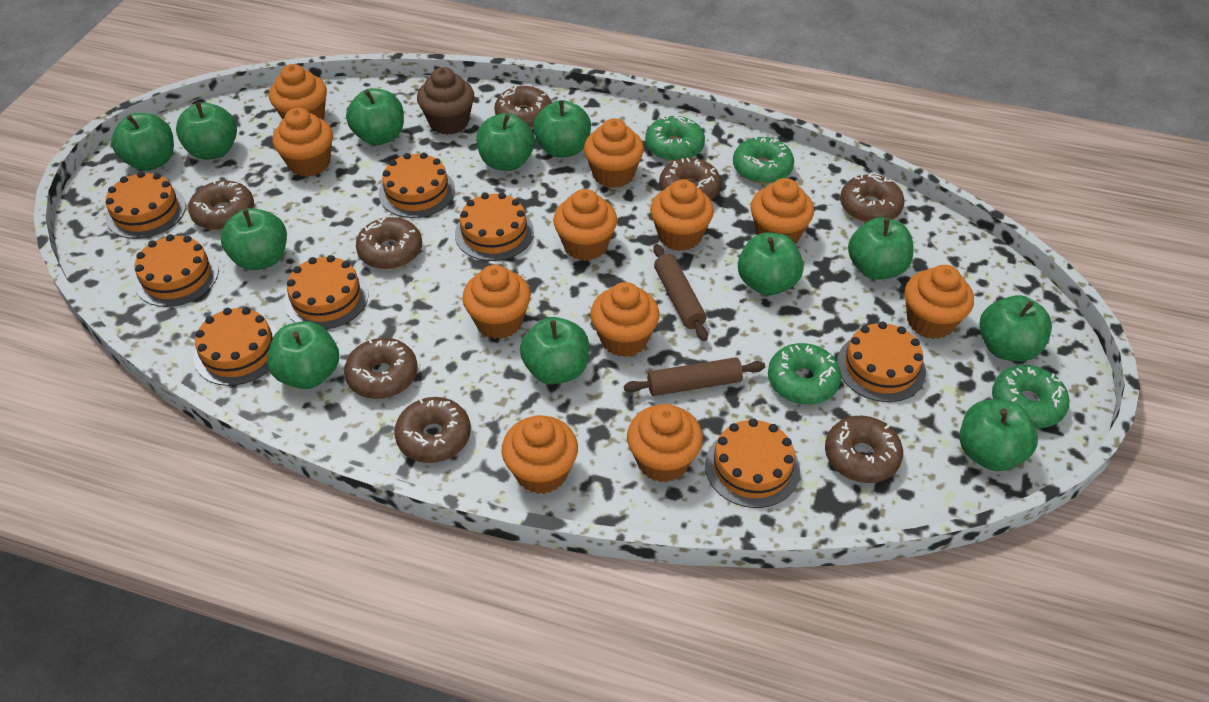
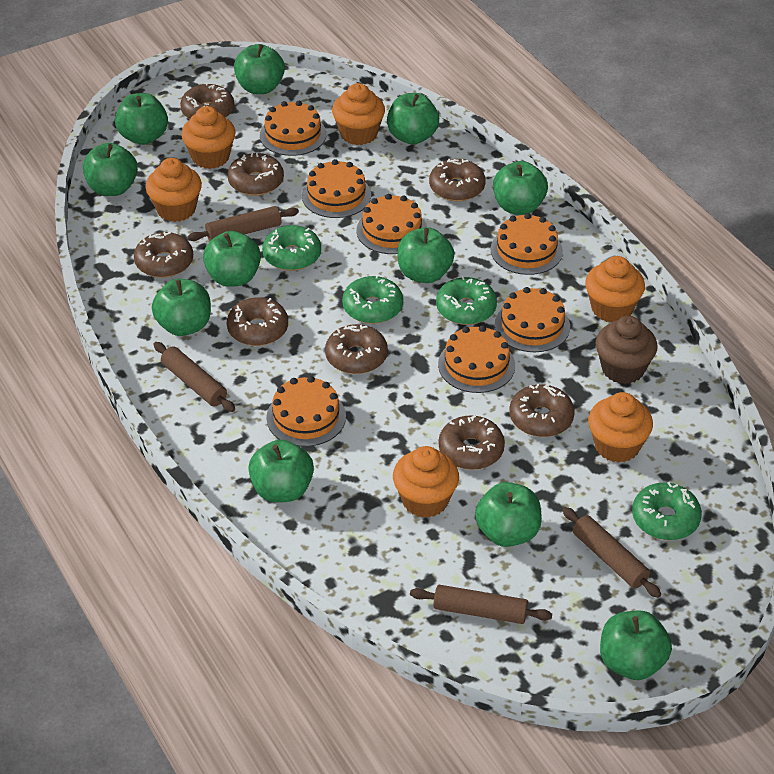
brown rolling pin: [624,357,765,396] [653,244,708,341] = 2 -> [153,342,235,412] [187,206,299,241] [410,585,552,624] [563,507,661,598] = 4
green apple: [111,113,174,171] [176,102,237,160] [221,208,287,270] [267,321,339,389] [346,88,404,145] [477,113,535,171] [520,317,589,384] [533,100,591,158] [738,233,804,296] [848,217,913,280] [959,399,1038,471] [979,295,1052,362] = 12 -> [83,143,138,196] [115,93,168,145] [152,279,211,336] [203,231,261,287] [234,44,285,94] [248,439,314,502] [387,93,439,145] [397,227,454,283] [475,482,542,547] [493,161,548,215] [600,611,672,680] = 11
orange cake: [106,171,186,239] [134,234,219,307] [194,307,277,386] [284,255,369,329] [379,153,455,218] [455,193,534,261] [705,418,800,508] [837,322,926,402] = 8 -> [260,101,327,156] [266,376,346,447] [302,159,371,218] [356,194,427,254] [438,325,515,393] [490,213,563,275] [495,287,570,352] = 7
orange cupcake: [269,64,327,120] [273,108,333,177] [462,265,531,339] [501,415,578,494] [553,189,617,261] [584,118,644,188] [590,282,660,357] [627,404,703,482] [650,179,714,251] [750,178,814,244] [905,265,974,339] = 11 -> [146,158,202,222] [181,106,236,169] [332,83,385,145] [393,446,459,518] [585,256,645,323] [588,392,653,463] = 6

